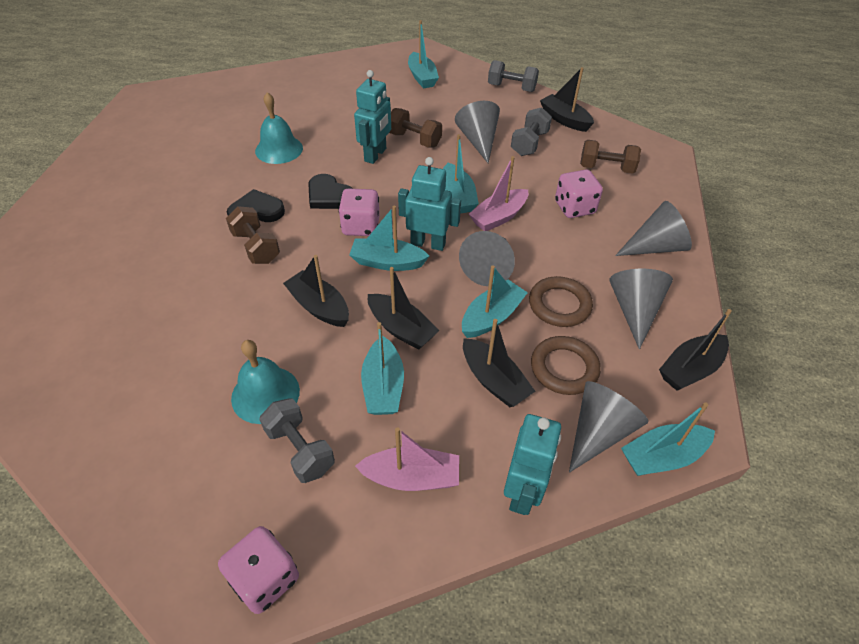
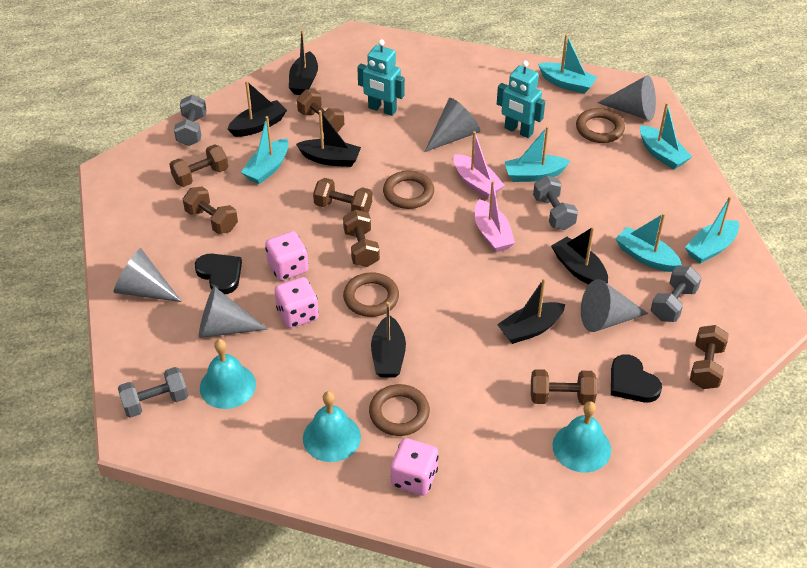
black boat: [283,255,349,327] [368,267,440,350] [463,319,535,407] [540,67,594,132] [659,309,732,391] = 5 -> [228,81,287,137] [289,30,318,95] [296,110,361,167] [371,302,406,378] [497,278,565,344] [551,226,608,285] = 6
brown dumbbell: [226,206,280,264] [389,108,442,147] [580,140,641,173] = 3 -> [169,144,228,187] [183,187,238,234] [297,90,344,132] [313,178,372,213] [343,210,380,267] [531,369,597,405] [690,325,729,389] = 7
brown ring: [529,276,593,327] [531,336,601,395] = 2 -> [343,272,399,317] [369,384,430,436] [383,171,434,209] [576,108,625,143] = 4
grey dumbbell: [259,398,335,483] [488,60,539,92] [511,107,552,156] = 3 -> [118,367,188,418] [174,95,207,146] [533,176,578,230] [651,266,702,322] = 4
turquoise bell: [231,340,300,424] [255,92,303,164] = 2 -> [200,339,256,409] [303,391,361,462] [552,401,611,473] = 3
turquoise robot: [354,70,391,164] [398,157,461,251] [504,414,561,515] = 3 -> [357,39,405,116] [497,61,545,138] = 2

